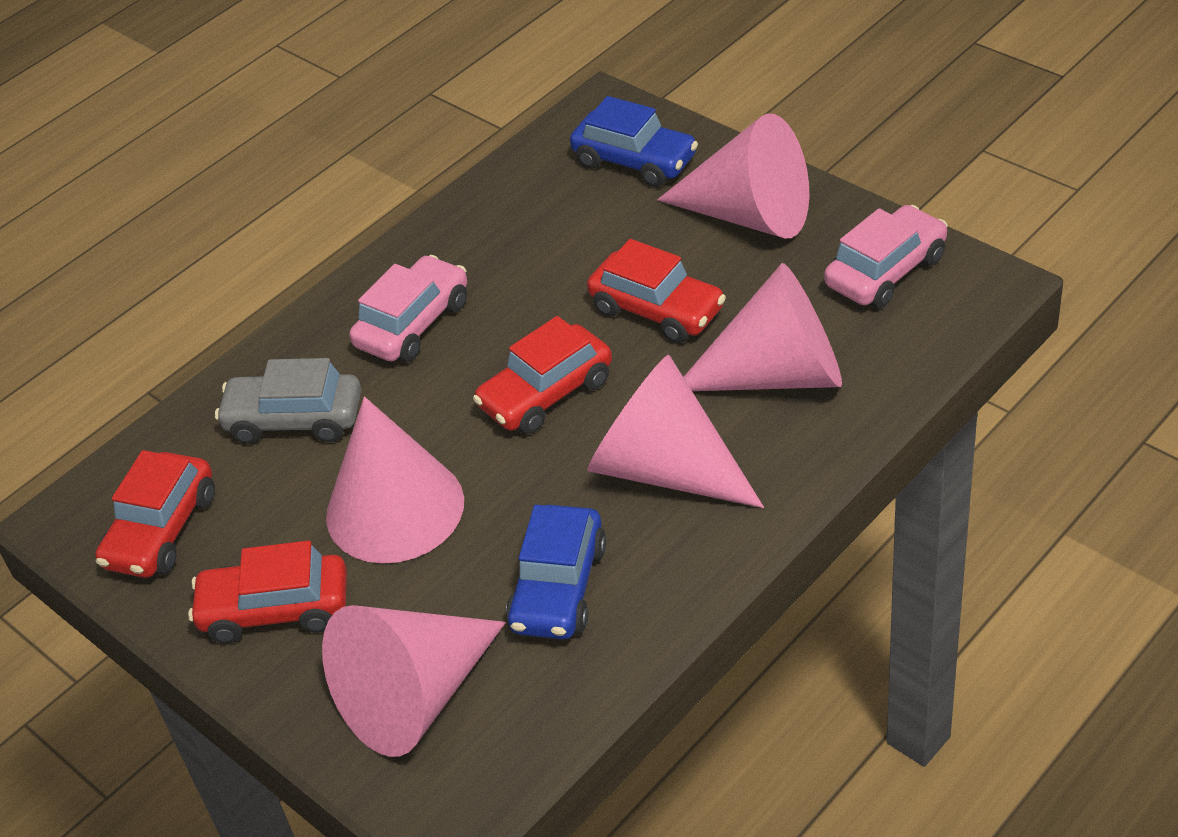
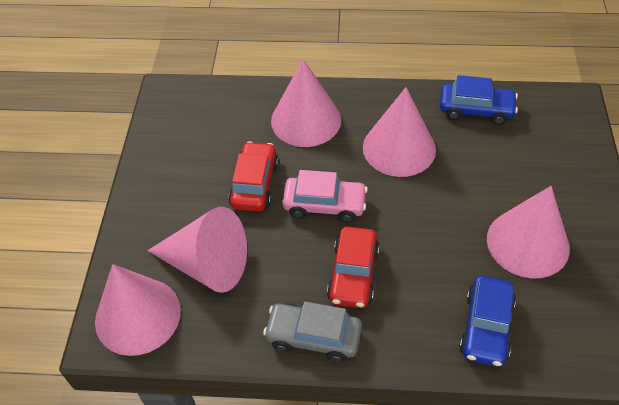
pink car: [349,255,467,362] [824,205,948,308] = 2 -> [282,170,368,222] = 1
red car: [95,450,215,578] [188,540,347,643] [473,316,612,434] [587,239,726,343] = 4 -> [229,141,279,211] [327,226,379,308] = 2

